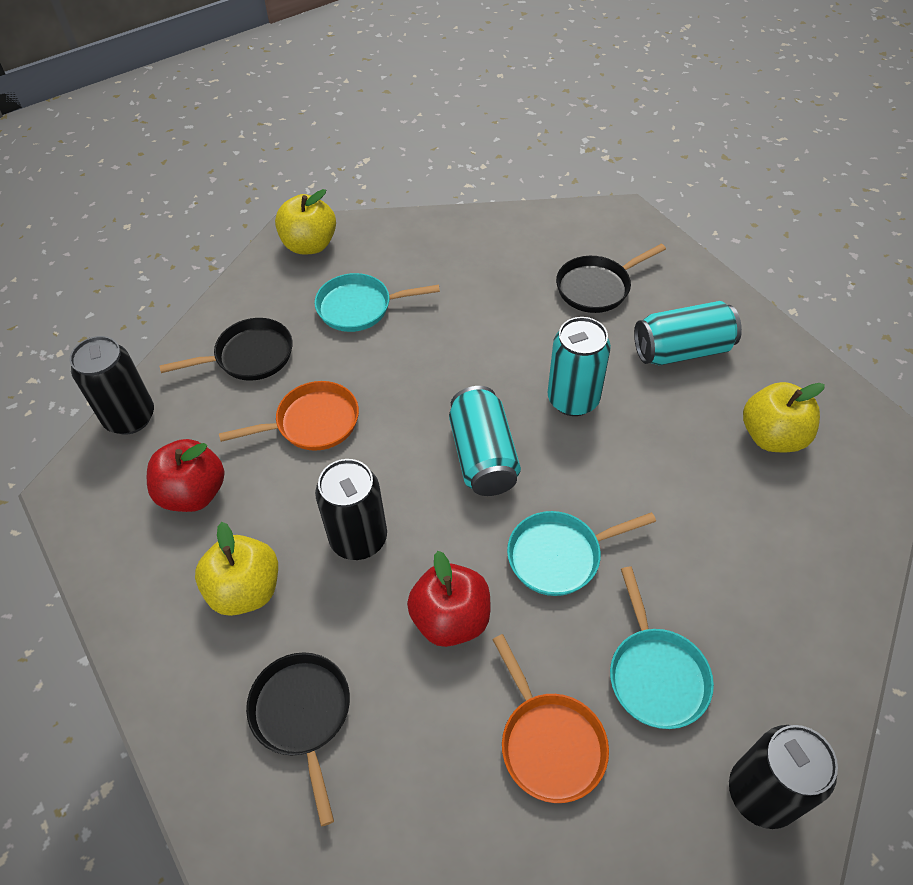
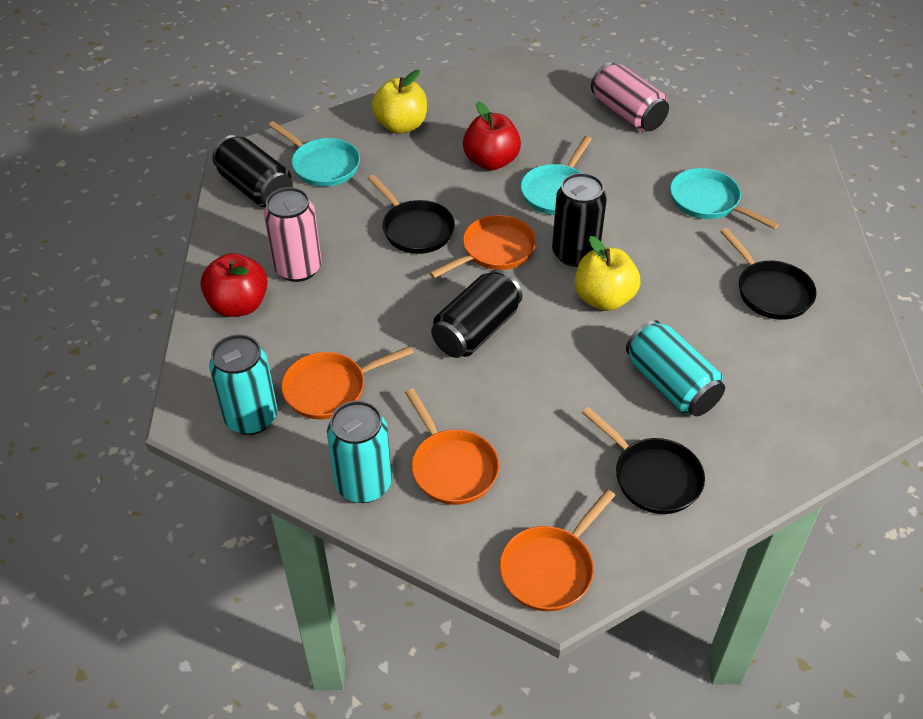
orange pan: [219,381,359,451] [492,634,609,803] = 2 -> [281,346,414,419] [405,389,499,505] [429,215,536,278] [499,489,615,611] = 4
pink can: none = 0 -> [264,187,322,282] [591,62,669,131] = 2
yellow apple: [195,522,278,616] [275,189,336,254] [743,382,825,452] = 3 -> [372,70,427,134] [575,236,640,311] = 2

